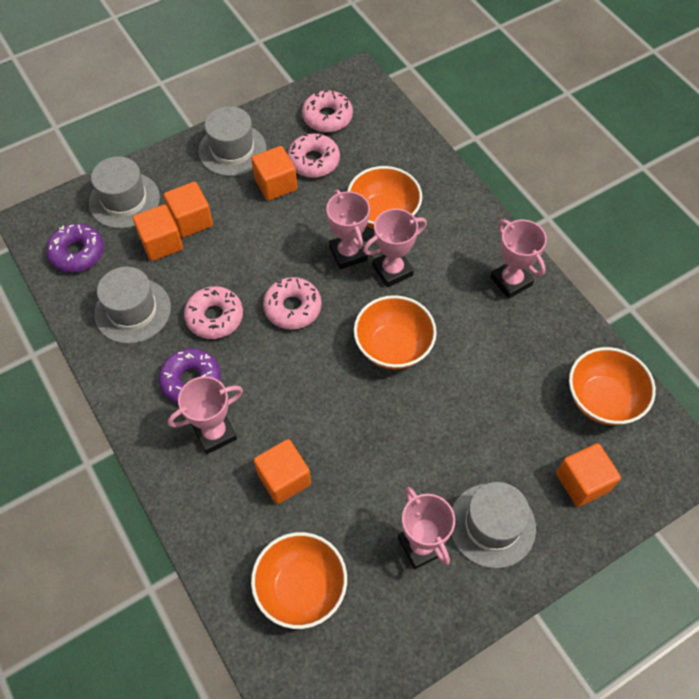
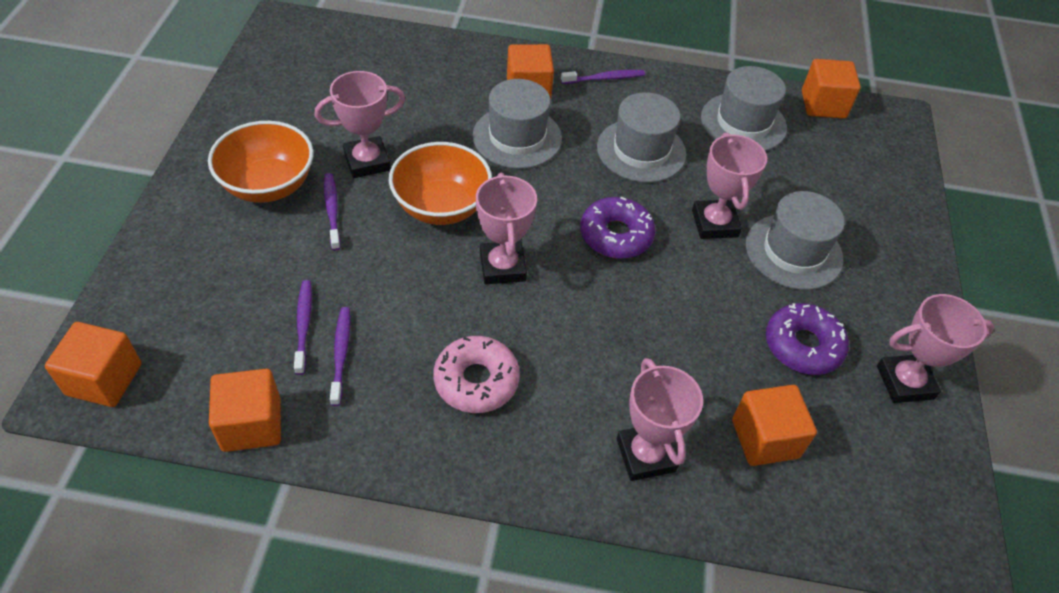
orange bowl: [251,532,347,629] [347,166,422,229] [354,295,437,370] [569,347,656,425] = 4 -> [208,121,313,203] [389,142,492,225] = 2
pink donut: [184,286,243,339] [263,277,321,330] [287,133,340,178] [302,90,353,132] = 4 -> [434,336,520,413] = 1
purple toothbrush: none = 0 -> [294,280,312,375] [324,173,341,251] [330,307,350,406] [561,70,645,84] = 4

